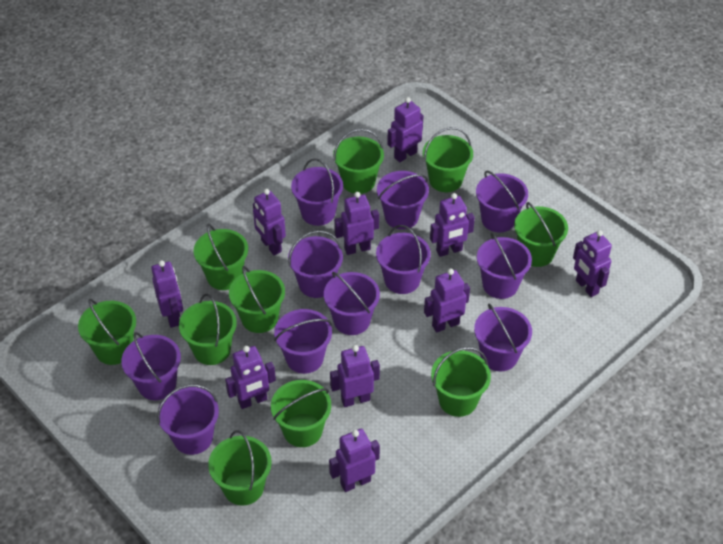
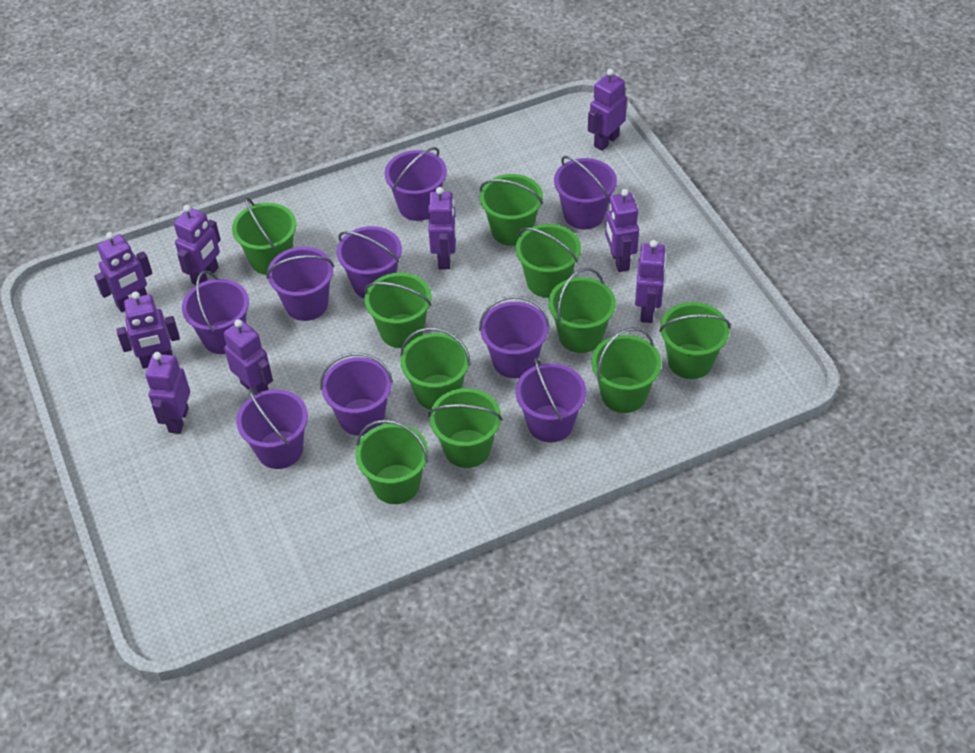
purple bucket: [121,332,181,400] [157,384,219,455] [274,309,332,374] [288,230,343,298] [291,158,343,226] [324,272,380,335] [376,225,431,294] [377,171,429,230] [474,304,532,371] [476,170,528,233] [477,233,532,299] = 11 -> [182,270,249,354] [236,388,308,469] [266,247,334,321] [320,353,393,436] [337,226,402,299] [385,147,447,221] [479,296,550,378] [516,358,586,442] [554,156,617,229] = 9
purple robot: [151,260,183,328] [225,346,276,409] [253,189,286,255] [329,429,380,492] [330,345,380,407] [334,192,379,255] [387,97,424,162] [424,269,470,332] [430,193,475,257] [573,230,612,297] = 10 -> [94,232,153,312] [116,291,180,369] [145,352,190,434] [174,205,221,285] [224,319,273,395] [428,187,457,269] [588,69,627,151] [605,189,639,272] [635,240,666,323] = 9

